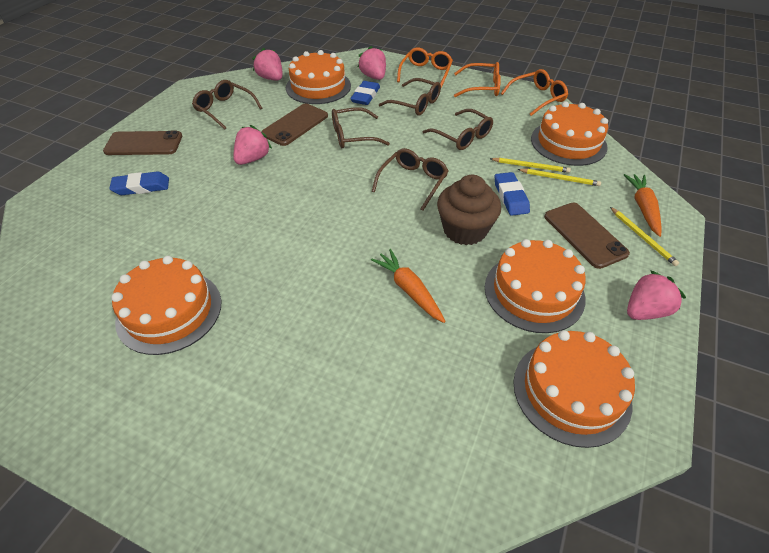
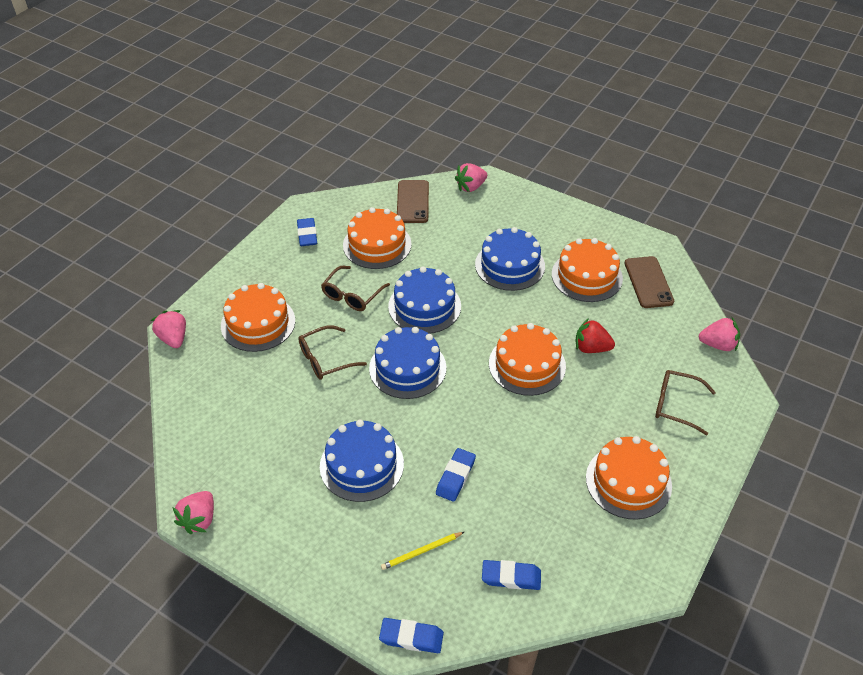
blue cake: none = 0 -> [320,420,404,502] [369,327,446,399] [388,267,461,334] [475,227,545,291] = 4
blue eraser: [109,171,169,195] [350,81,380,105] [495,172,530,216] = 3 -> [297,218,317,246] [379,618,444,653] [436,448,476,502] [482,560,541,590] = 4
brown cupcake: [437,174,501,245] = 1 -> none = 0
brown glasses: [192,80,262,130] [332,107,390,148] [372,148,449,211] [379,78,441,116] [422,109,493,150] = 5 -> [298,325,367,380] [321,266,390,311] [655,370,716,435] = 3
brown phone: [103,131,182,155] [261,104,328,146] [544,203,630,269] = 3 -> [397,180,429,223] [625,256,674,308] = 2
orange carrot: [371,249,446,323] [624,174,661,237] = 2 -> none = 0
orange glasses: [397,48,453,88] [454,62,501,97] [501,69,568,116] = 3 -> none = 0
red strawberry: none = 0 -> [576,318,615,353] = 1
yellow pencil: [490,158,571,173] [517,169,601,186] [610,207,679,266] = 3 -> [381,532,464,570] = 1

